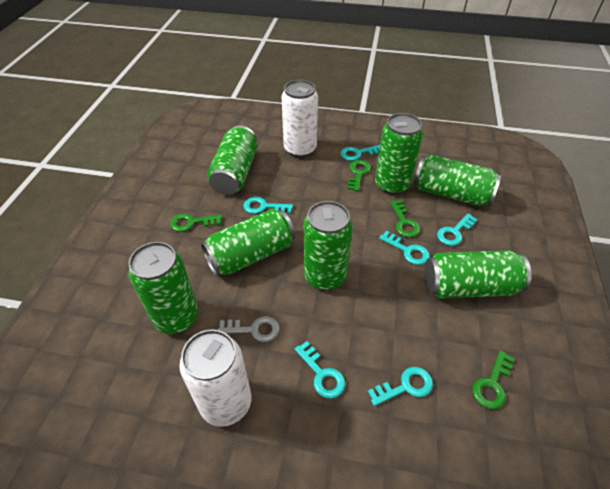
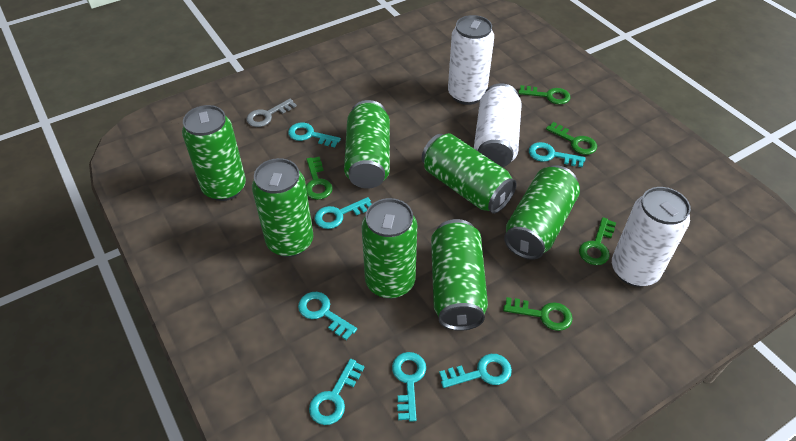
green key: [170,213,222,232] [348,160,371,191] [390,200,420,237] [472,350,514,409] = 4 -> [306,157,333,200] [503,297,573,331] [518,85,571,104] [546,122,597,155] [579,217,616,265] = 5
turquoise key: [244,197,293,214] [295,341,345,399] [340,145,380,161] [368,367,433,406] [379,231,430,265] [437,214,478,246] = 6 -> [288,122,341,147] [298,292,357,340] [309,359,364,425] [314,197,371,229] [392,352,426,422] [439,354,512,388] [529,142,586,167] = 7
white can: [179,329,251,427] [281,80,318,158] = 2 -> [448,15,494,105] [474,83,522,167] [612,187,691,287] = 3

